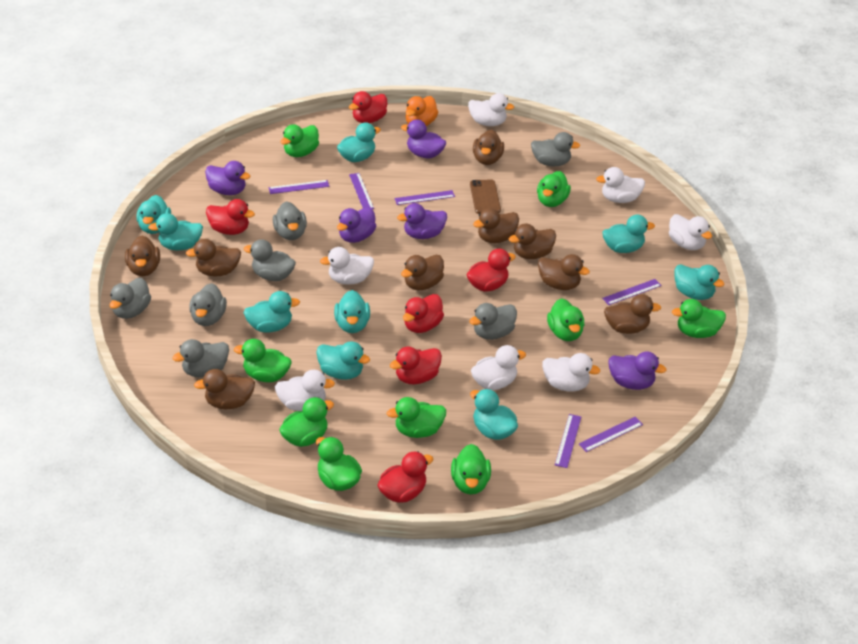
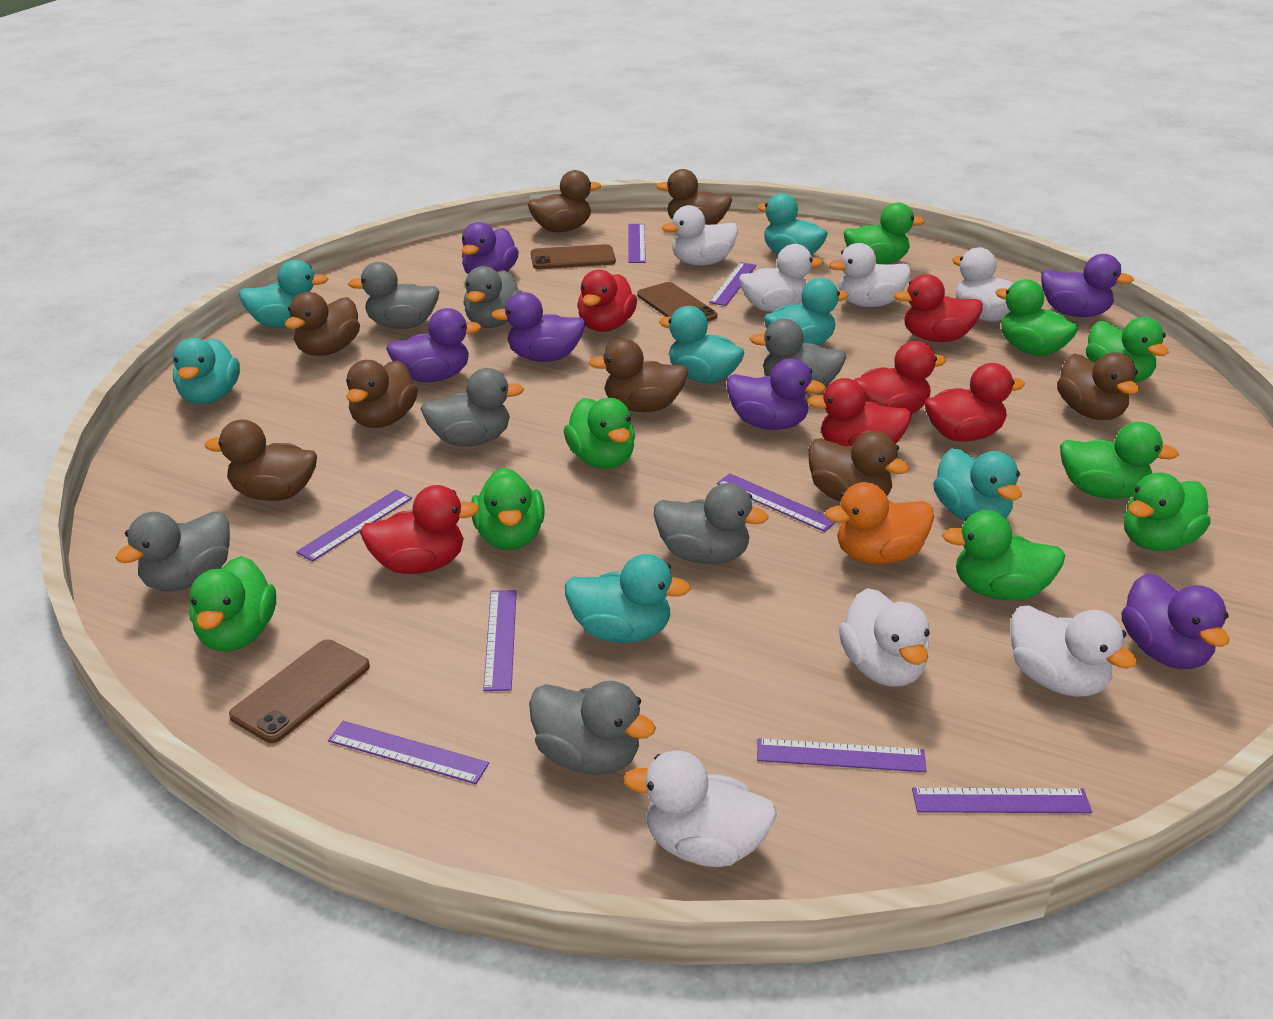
brown duck: [125,236,160,276] [186,239,241,277] [194,369,255,409] [401,255,444,290] [473,130,504,165] [473,208,519,243] [509,223,556,259] [538,254,590,290] [604,294,661,334] = 9 -> [205,419,317,501] [285,292,360,356] [346,360,418,428] [528,170,601,232] [588,339,688,412] [656,169,732,225] [808,431,909,502] [1057,352,1139,420] = 8
brown phone: [470,179,501,214] = 1 -> [229,639,370,743] [531,244,616,269] [637,282,717,322] = 3
purple duck: [205,161,250,195] [337,207,376,243] [397,203,447,239] [401,119,446,158] [608,352,667,390] = 5 -> [386,308,481,382] [462,222,519,274] [491,292,586,362] [727,358,826,430] [1041,254,1134,317] [1122,573,1229,669] = 6
purple ruler: [268,180,329,194] [349,173,374,209] [394,190,455,205] [555,414,581,468] [579,417,643,452] [602,279,662,305] = 6 -> [296,490,412,562] [328,721,489,784] [483,590,517,691] [628,224,646,263] [709,262,756,306] [717,473,836,532] [757,738,927,772] [912,788,1092,813] = 8
turquoise duck: [137,195,171,234] [148,213,203,251] [243,291,300,332] [316,341,370,380] [334,290,370,333] [337,122,381,162] [470,389,518,440] [602,215,655,253] [674,264,724,300] = 9 -> [173,338,240,404] [239,260,328,328] [565,554,691,643] [659,306,744,383] [757,193,828,255] [764,278,849,345] [933,448,1022,521] = 7

